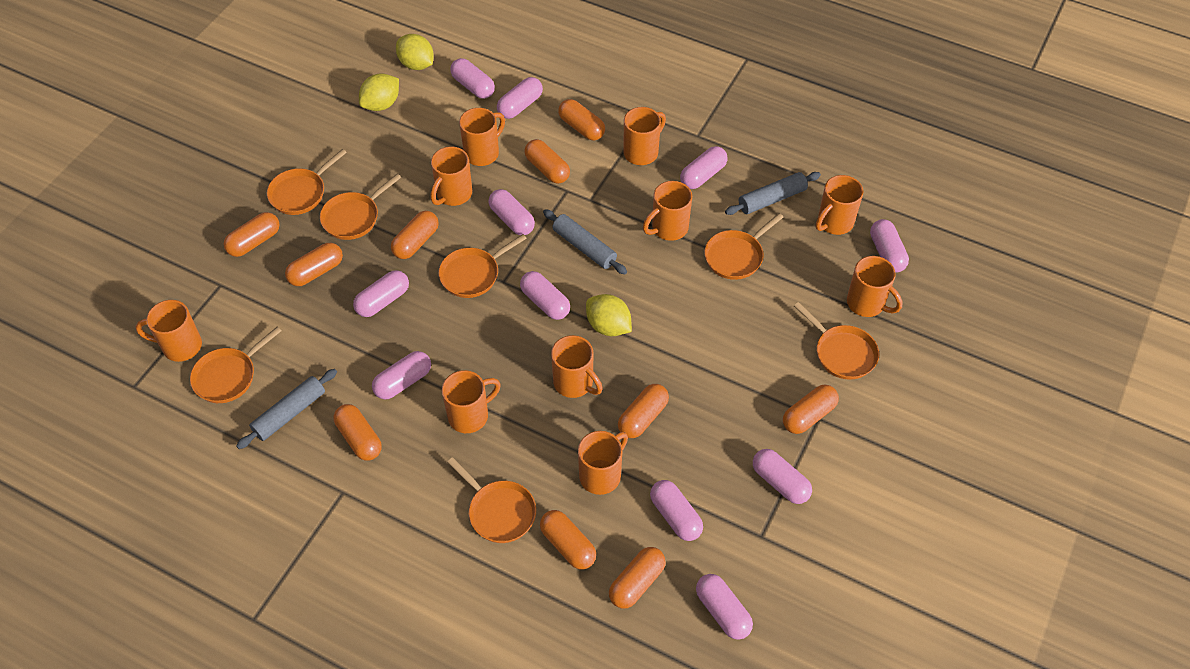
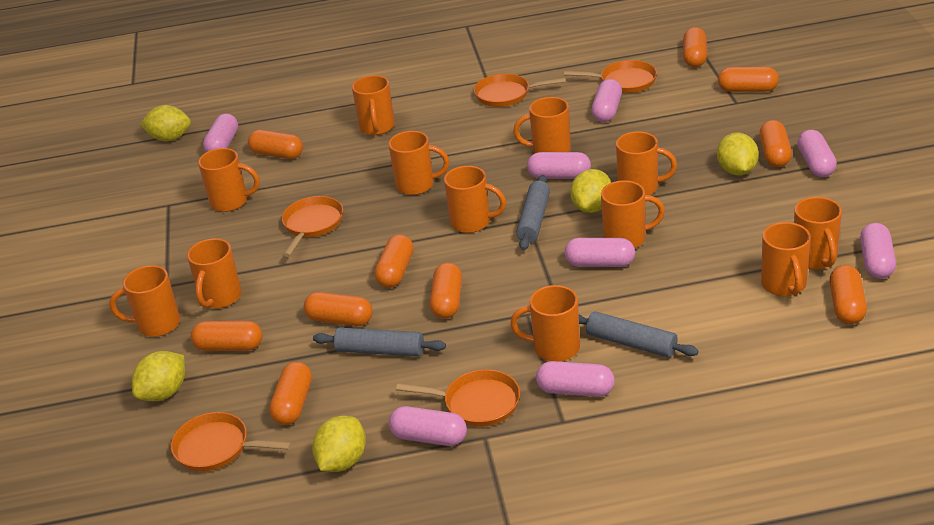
orange mug: [136,300,202,362] [431,147,472,206] [442,370,501,433] [459,108,505,166] [551,335,603,398] [578,431,628,495] [623,107,666,165] [643,181,692,241] [816,175,863,235] [847,256,903,317] = 10 -> [109,265,180,337] [187,238,242,308] [198,148,260,212] [352,75,395,135] [388,131,449,195] [444,166,506,233] [510,285,580,362] [513,97,571,154] [601,180,665,248] [616,131,677,195] [761,222,811,297] [794,197,842,270] = 12
orange pan: [190,326,282,403] [267,149,347,215] [320,174,401,240] [438,234,527,298] [447,457,536,543] [704,213,783,280] [794,302,879,380] = 7 -> [171,412,292,472] [282,196,343,257] [396,369,520,427] [474,74,566,107] [564,60,657,93] = 5
pink capsule: [353,270,409,317] [372,351,431,399] [450,58,495,99] [489,189,535,235] [497,77,543,119] [520,271,570,320] [650,480,703,541] [680,146,728,189] [696,574,753,640] [753,449,812,504] [870,219,909,273] = 11 -> [203,113,238,152] [389,406,467,446] [527,152,591,179] [536,361,615,397] [565,238,635,267] [592,79,622,122] [797,130,837,177] [860,223,896,279] = 8
yellow lemon: [359,73,399,111] [396,34,434,70] [586,294,632,336] = 3 -> [132,351,185,401] [140,105,191,141] [312,416,366,472] [570,169,611,213] [717,132,759,175] = 5

